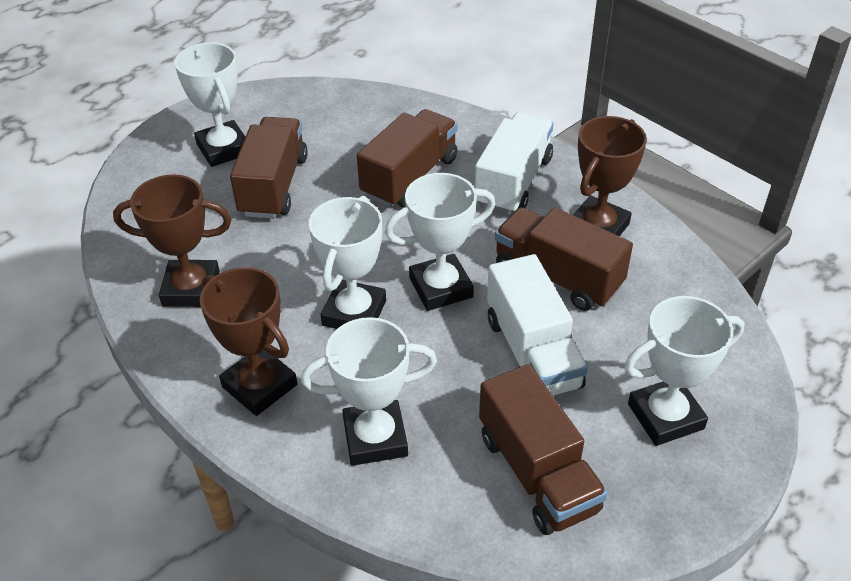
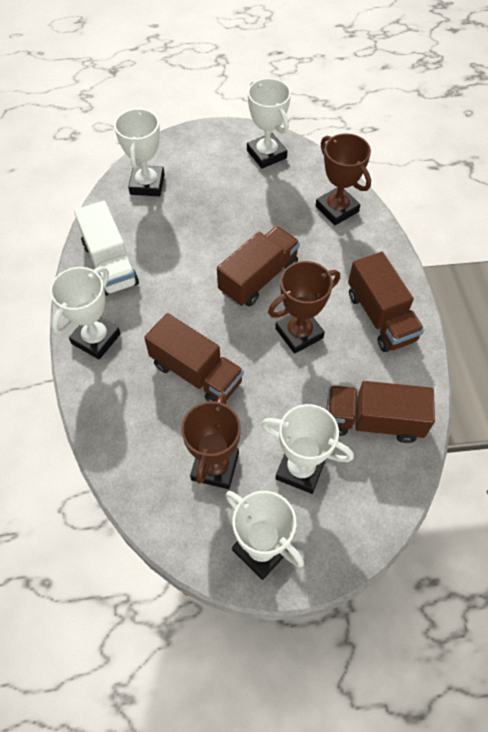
white truck: [475,112,553,215] [487,254,588,396] = 2 -> [74,201,139,296] = 1

